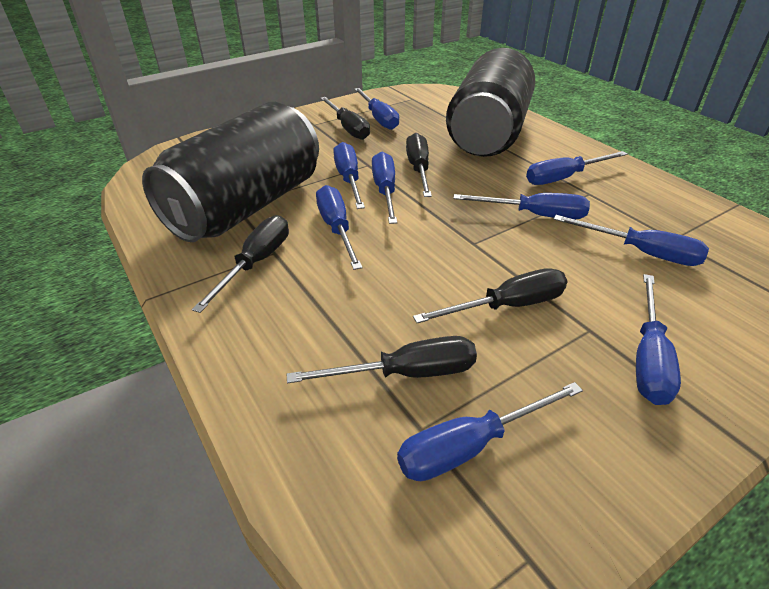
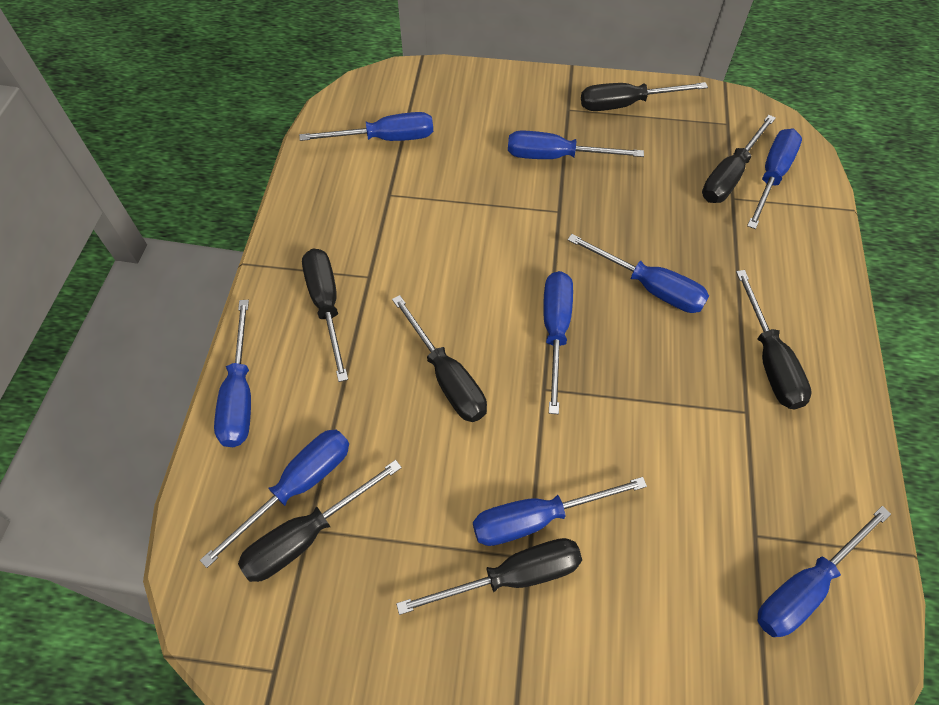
black can: [142,102,319,242] [446,48,535,157] = 2 -> none = 0
black screwdriver: [192,215,289,313] [287,336,477,383] [320,97,370,140] [406,133,432,197] [413,268,568,323] = 5 -> [238,460,402,582] [302,249,348,382] [392,295,487,422] [396,538,582,615] [581,82,708,111] [702,115,776,203] [736,270,812,409] = 7

